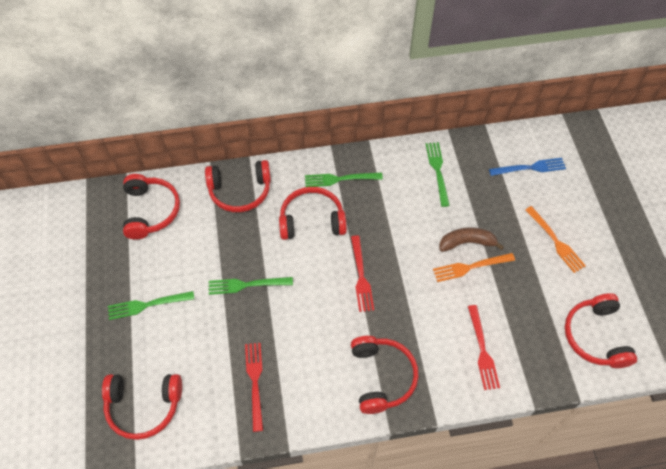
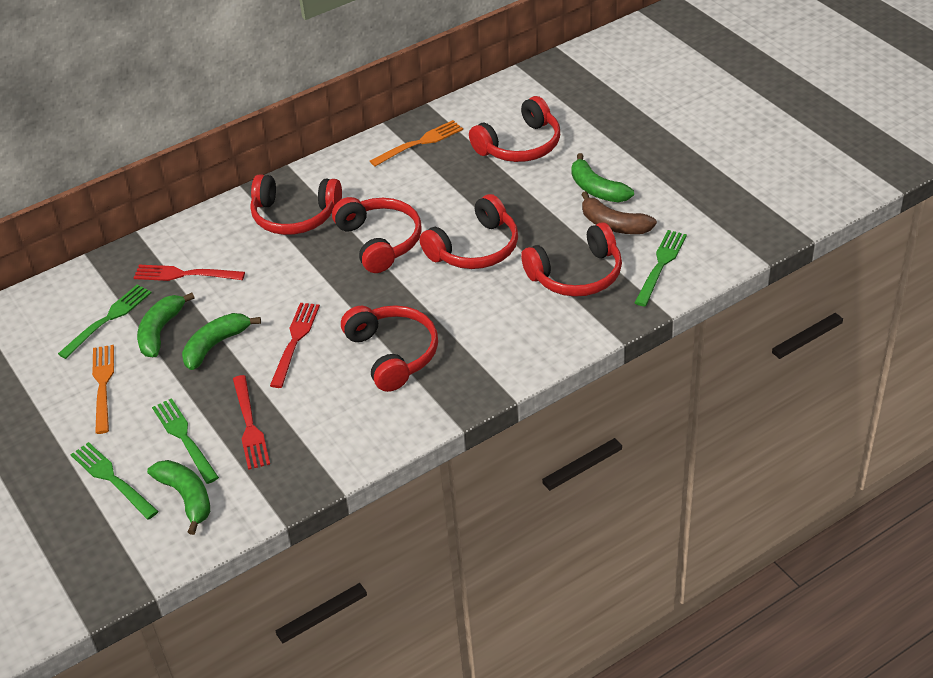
blue fork: [489,158,566,176] = 1 -> none = 0
green banana: none = 0 -> [137,293,195,357] [147,460,210,535] [182,313,261,370] [572,153,634,202] = 4

